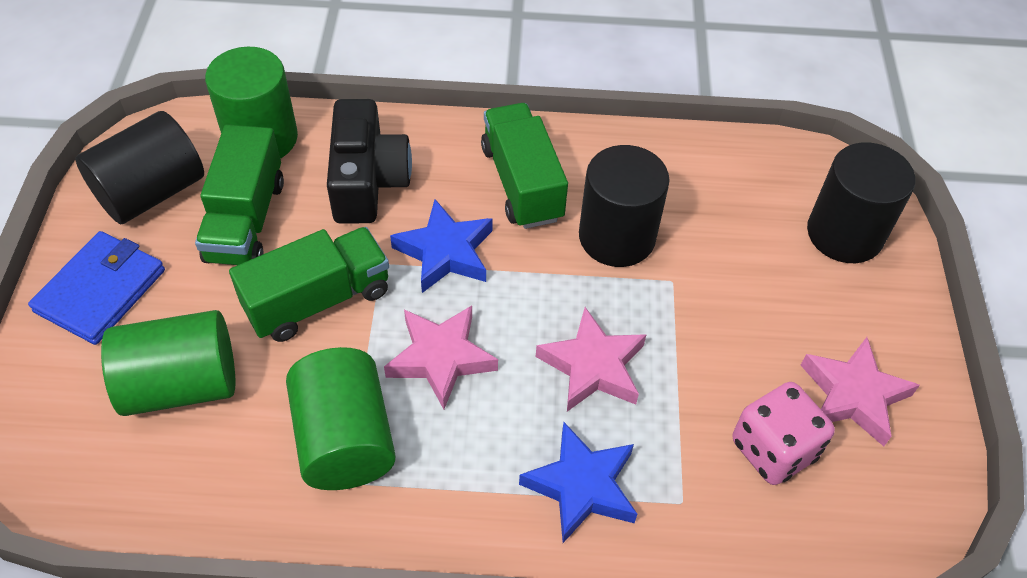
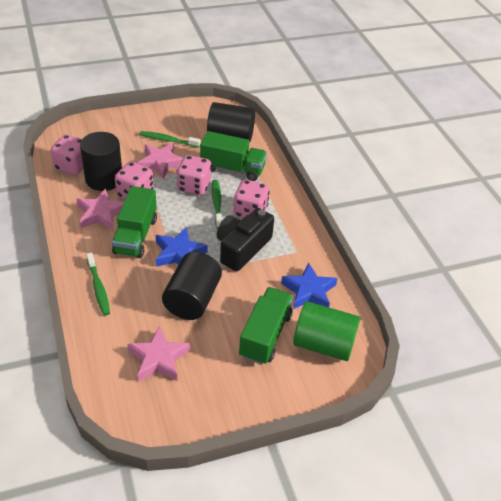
blue wallet: [28,231,165,345] = 1 -> none = 0
green cylinder: [101,310,235,416] [205,47,298,159] [286,347,396,490] = 3 -> [293,301,360,361] = 1
green toothbrush: none = 0 -> [86,253,110,315] [139,131,201,148] [212,180,222,229] = 3
pink dice: [733,382,835,485] = 1 -> [51,135,83,175] [115,162,154,199] [177,155,212,195] [233,179,270,218] = 4

